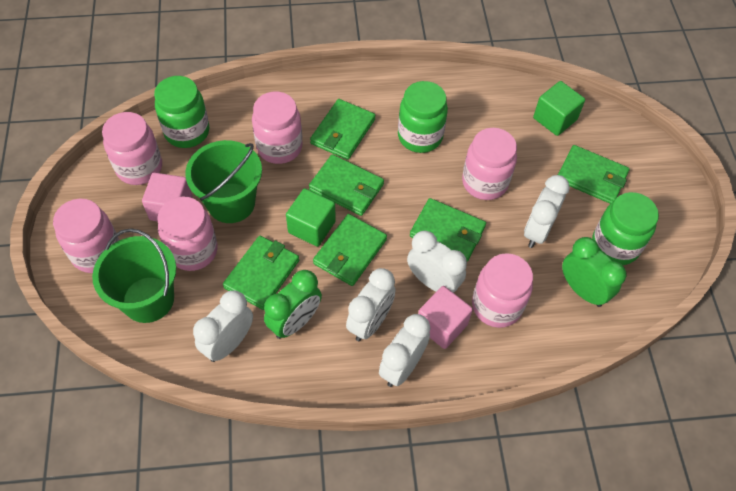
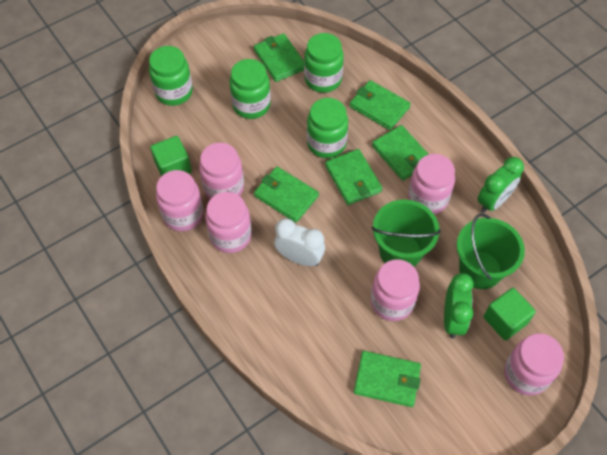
green jar: [154,76,209,148] [398,81,448,153] [592,192,659,265] = 3 -> [149,46,193,106] [229,59,271,119] [304,33,344,93] [307,98,348,158] = 4
pink cube: [142,173,193,222] [418,286,473,349] = 2 -> none = 0
white clock: [193,290,253,362] [346,268,396,341] [379,314,430,387] [407,231,467,293] [524,175,570,248] = 5 -> [274,218,325,266] = 1

